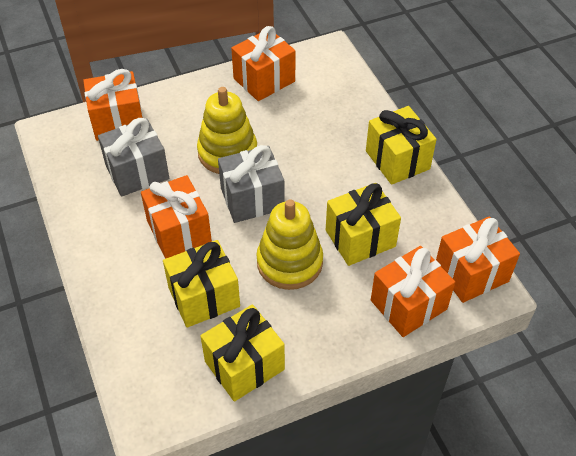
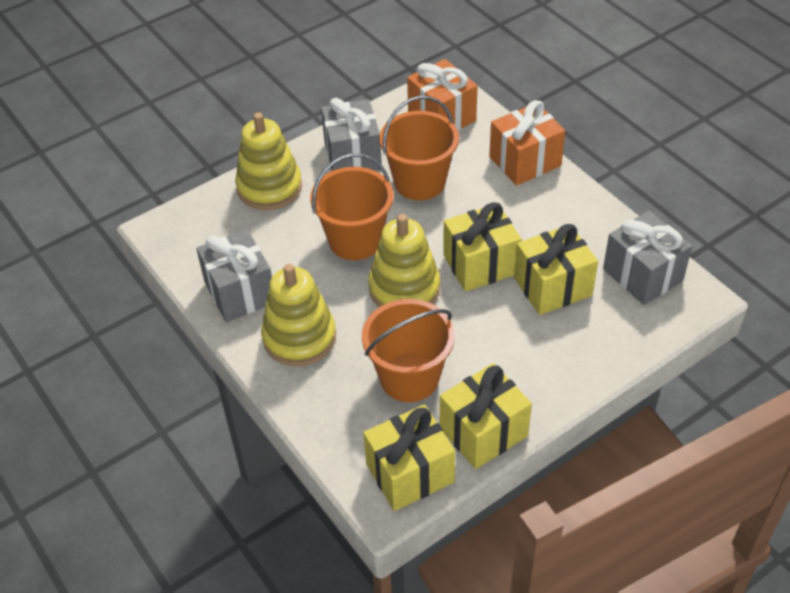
grey gift: [98,118,169,197] [218,145,284,223] = 2 -> [196,229,272,322] [321,98,382,171] [603,211,692,305] = 3
orange bucket: none = 0 -> [310,153,394,260] [362,299,455,402] [379,96,459,200] = 3
orange gift: [83,69,143,141] [141,175,212,259] [231,26,296,101] [371,246,455,337] [436,216,520,303] = 5 -> [407,59,478,131] [489,100,565,186] = 2
yellow stacking toy: [197,87,257,174] [256,199,323,290] = 2 -> [235,112,302,210] [261,264,336,366] [368,214,440,307] = 3

